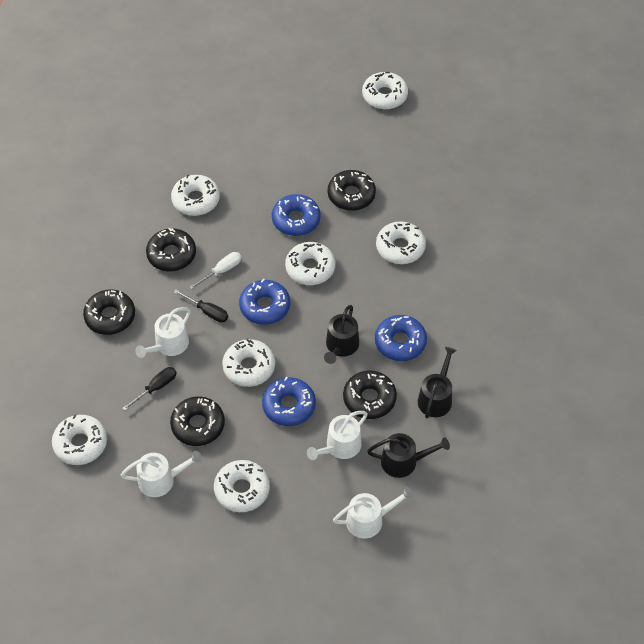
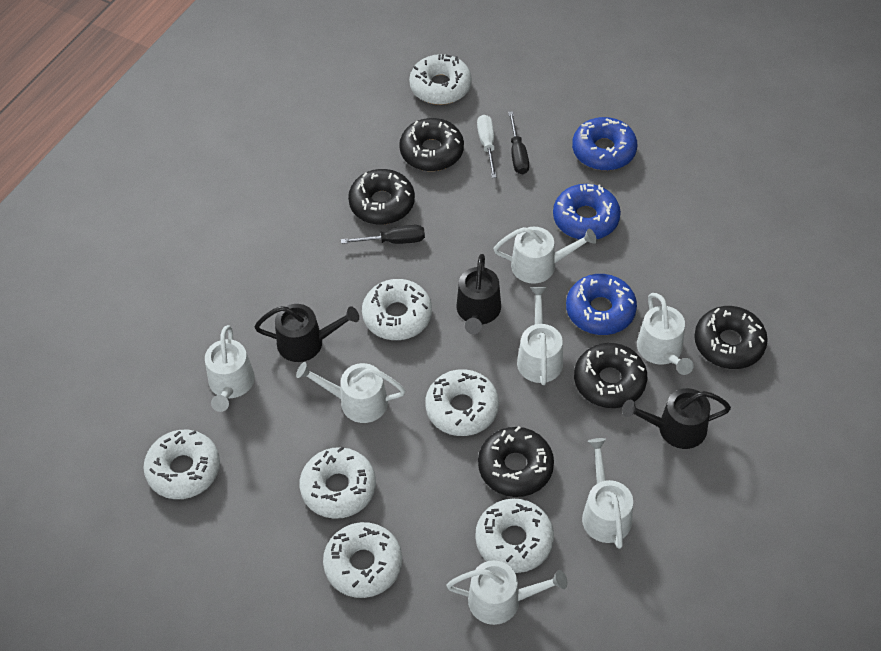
blue donut: [239,279,290,325] [262,377,316,426] [272,194,321,236] [375,315,427,361] = 4 -> [553,184,621,240] [566,274,637,335] [572,117,637,171] = 3
white watering can: [121,451,202,497] [135,307,191,358] [307,411,368,460] [333,486,414,539] = 4 -> [205,325,255,412] [296,362,405,423] [446,560,567,625] [494,227,597,284] [517,287,563,385] [582,438,633,549] [637,293,694,375] = 7

